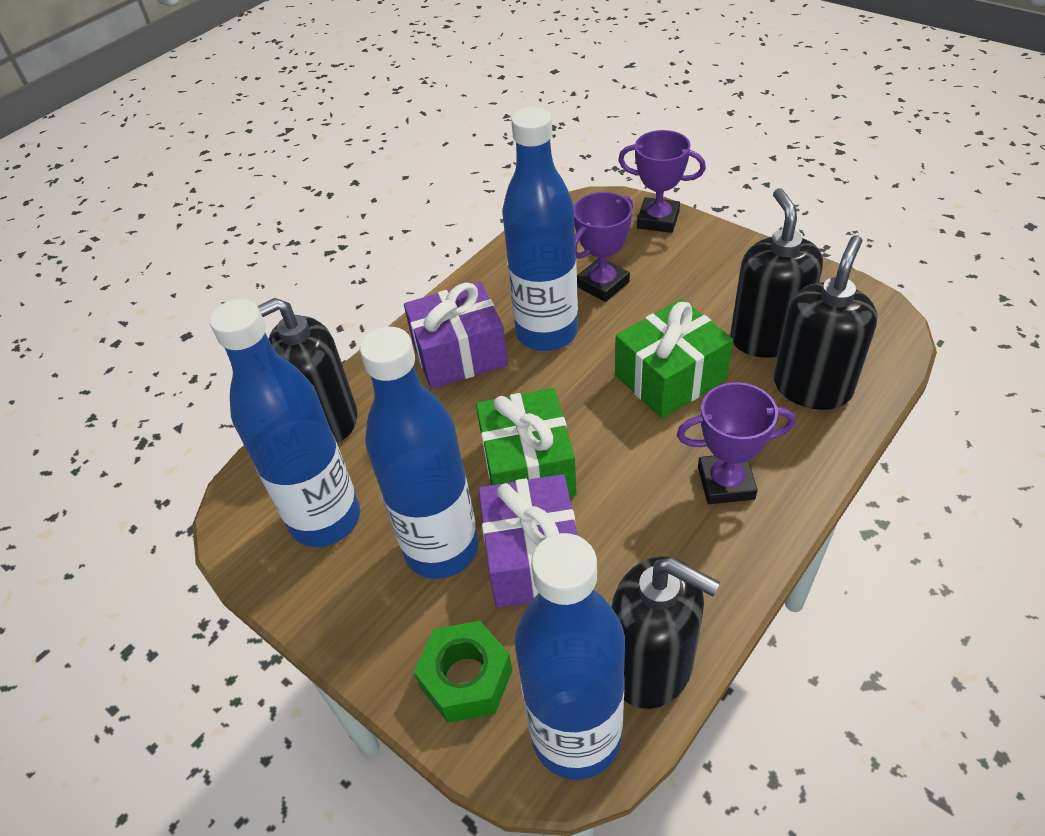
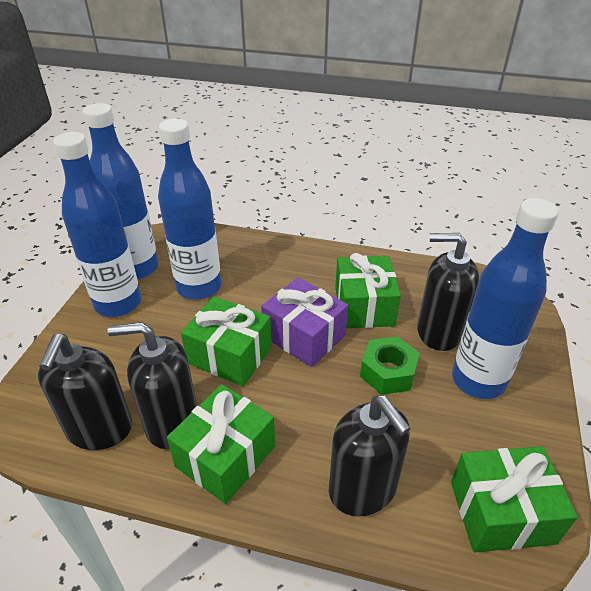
green gift: [476,388,577,497] [615,299,733,418] = 2 -> [167,384,275,504] [181,296,272,386] [335,253,401,328] [451,446,578,552] = 4
purple gift: [404,281,508,389] [478,474,578,608] = 2 -> [261,277,348,367] = 1
purple trophy: [574,192,633,302] [618,130,706,233] [677,382,796,504] = 3 -> none = 0

